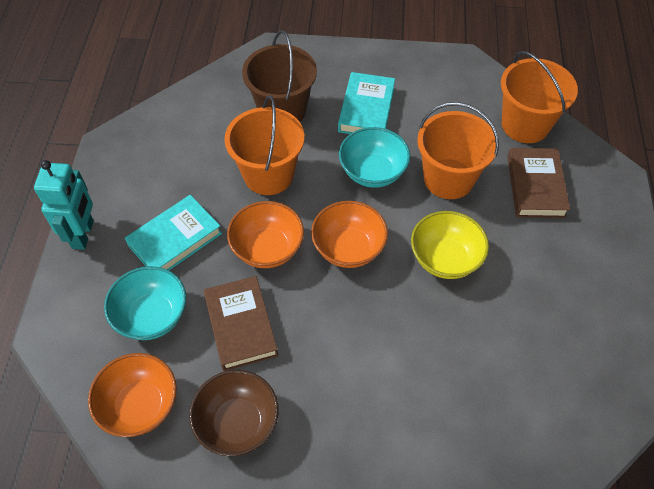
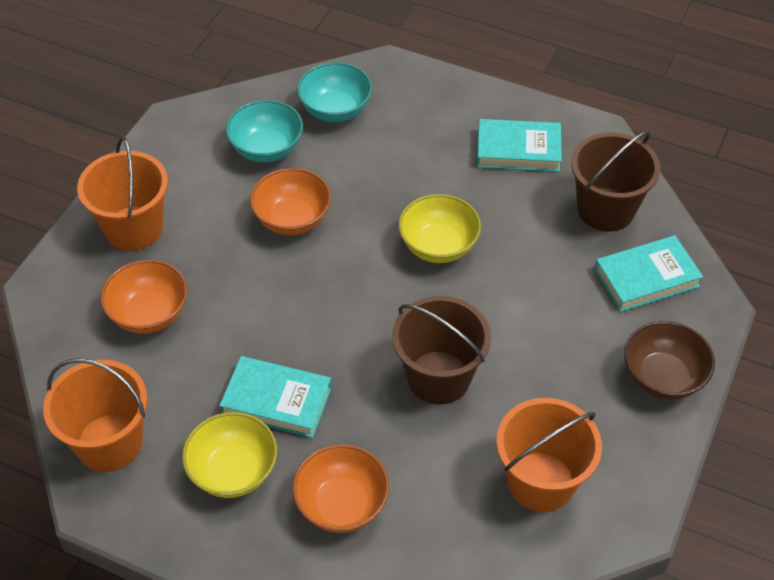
brown book: [204,276,278,371] [507,148,570,218] = 2 -> none = 0
brown bucket: [242,30,317,122] = 1 -> [392,296,491,404] [571,131,660,232] = 2
turquoise book: [125,195,222,270] [338,72,395,134] = 2 -> [219,356,332,438] [477,119,562,172] [594,235,703,312] = 3
turquoise robot: [34,160,94,250] = 1 -> none = 0
yellow bowl: [411,211,489,279] = 1 -> [182,412,277,498] [398,194,481,263] = 2

